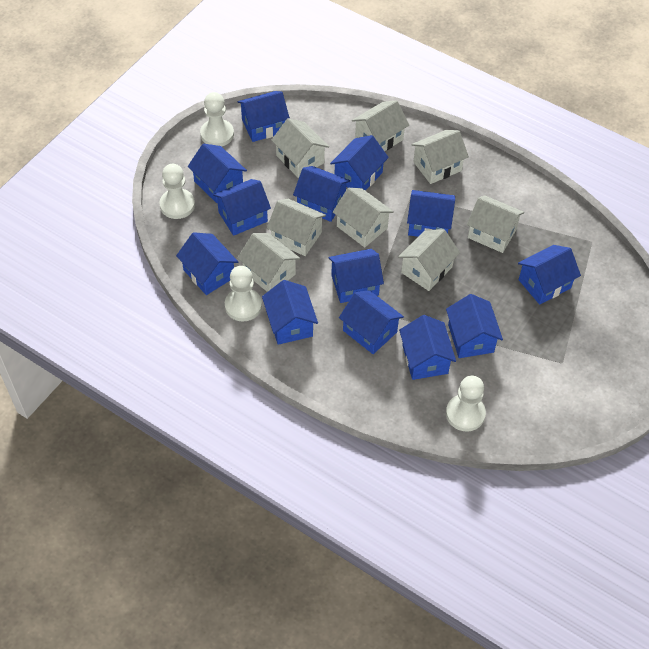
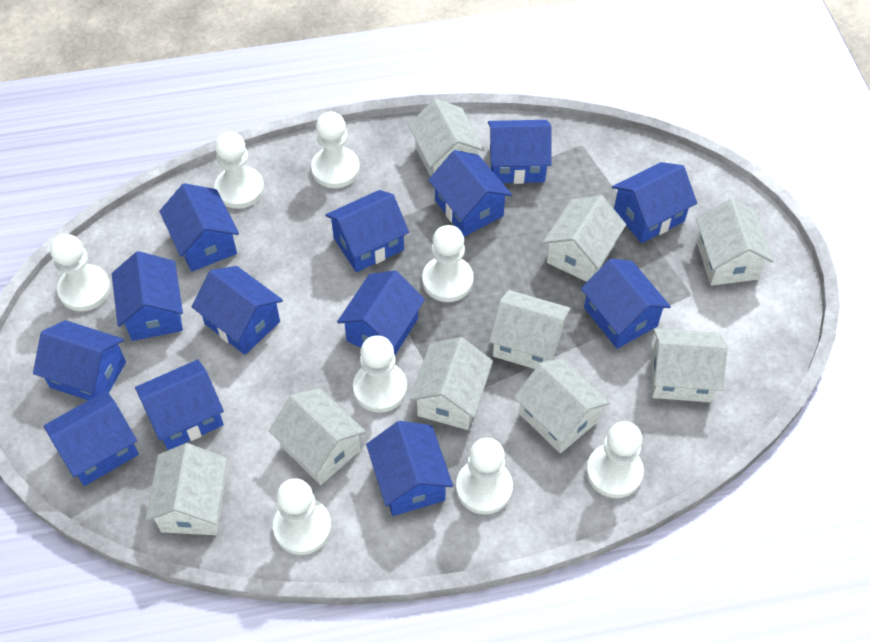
white house: [237,233,300,292] [267,199,326,256] [271,118,329,178] [333,188,394,247] [352,100,409,151] [398,229,460,291] [411,130,469,184] [467,195,524,253] = 8 -> [145,443,227,535] [269,388,366,485] [408,99,485,177] [409,337,493,430] [489,290,571,369] [514,358,610,453] [543,195,626,282] [651,328,728,402] [696,198,774,286] = 9
white pawn: [159,164,195,219] [200,92,234,147] [225,266,262,322] [446,375,486,432] = 4 -> [50,234,111,311] [215,132,264,209] [273,478,331,555] [311,111,360,188] [353,335,407,413] [422,225,473,302] [456,438,513,514] [586,421,644,498] = 8

